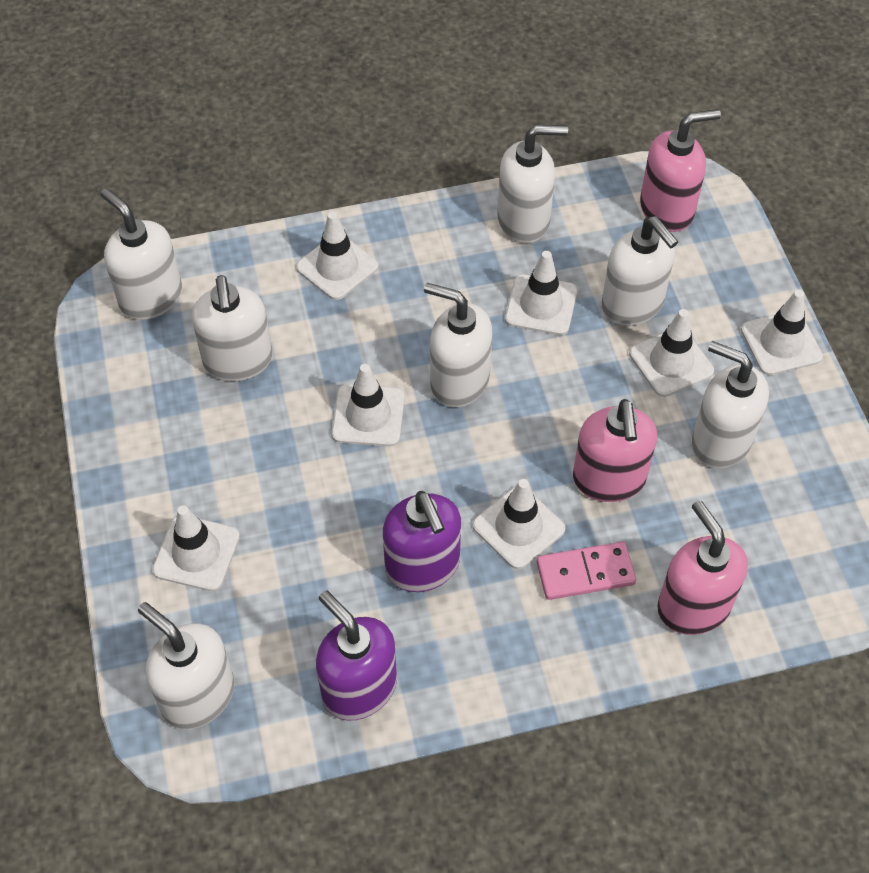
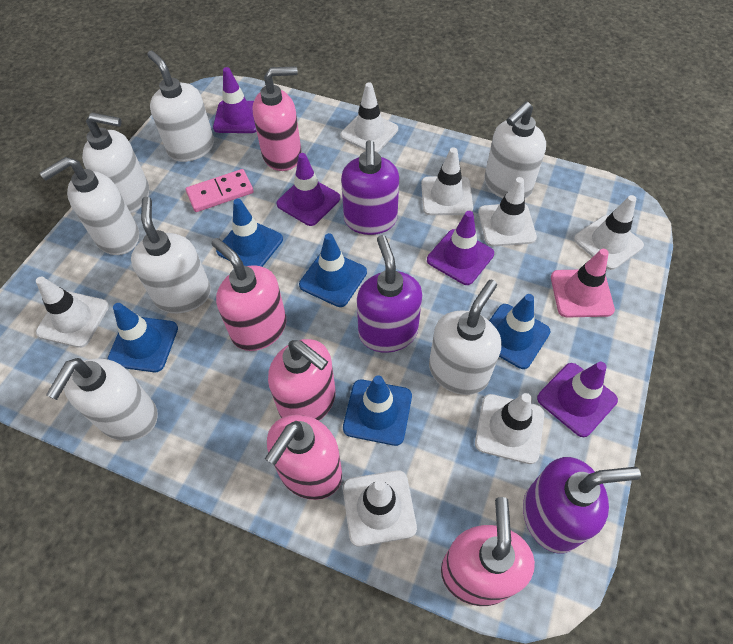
blue traffic cone: none = 0 -> [108,303,178,372] [216,199,283,267] [299,233,367,307] [343,376,412,446] [489,294,550,369] = 5
pink soap dispenser: [573,399,657,502] [640,109,721,232] [657,500,748,635] = 3 -> [212,238,286,351] [253,66,302,171] [265,414,342,500] [268,339,335,421] [441,497,535,606] = 5
pink traffic cone: none = 0 -> [551,249,615,317] = 1
purple soap dispenser: [316,590,397,720] [383,491,461,592] = 2 -> [341,140,399,235] [357,235,422,353] [523,457,641,553] = 3
purple traffic cone: none = 0 -> [213,67,257,133] [277,153,340,226] [427,211,494,285] [537,362,618,437] = 4

